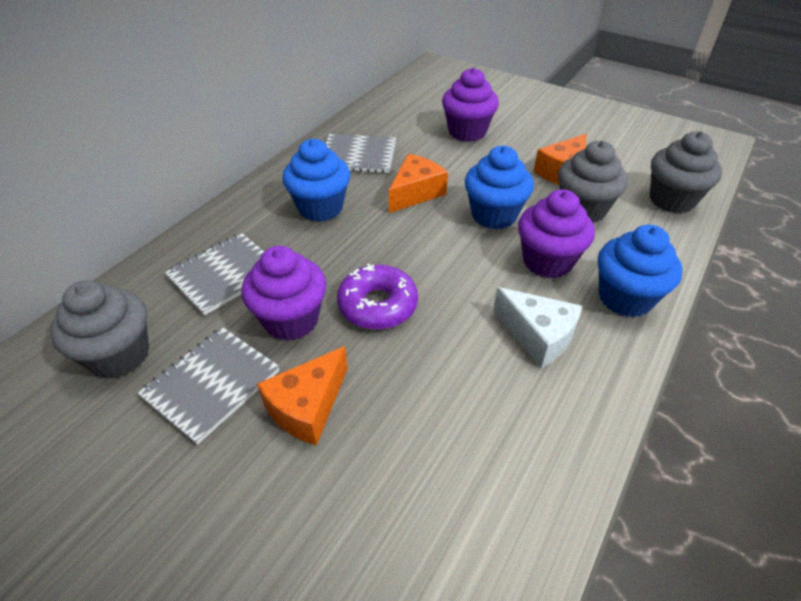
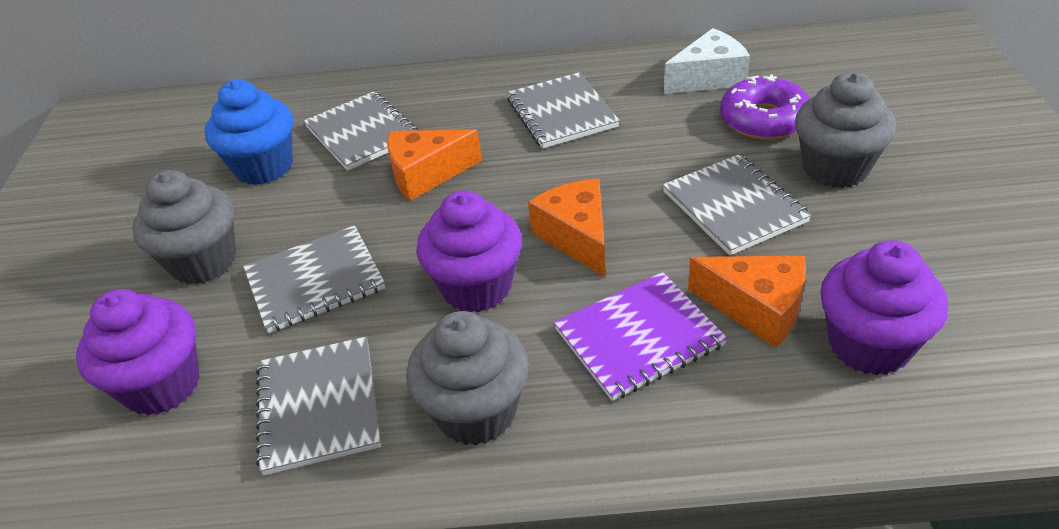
blue cupcake: [282,139,350,222] [465,146,534,229] [598,225,683,317] = 3 -> [205,80,293,185] = 1
grey notebook: [137,327,280,445] [165,233,264,316] [326,134,396,173] = 3 -> [243,225,385,333] [256,337,381,476] [304,91,419,171] [507,72,620,149] [663,154,812,256] = 5
purple notebook: none = 0 -> [554,272,727,401] = 1

